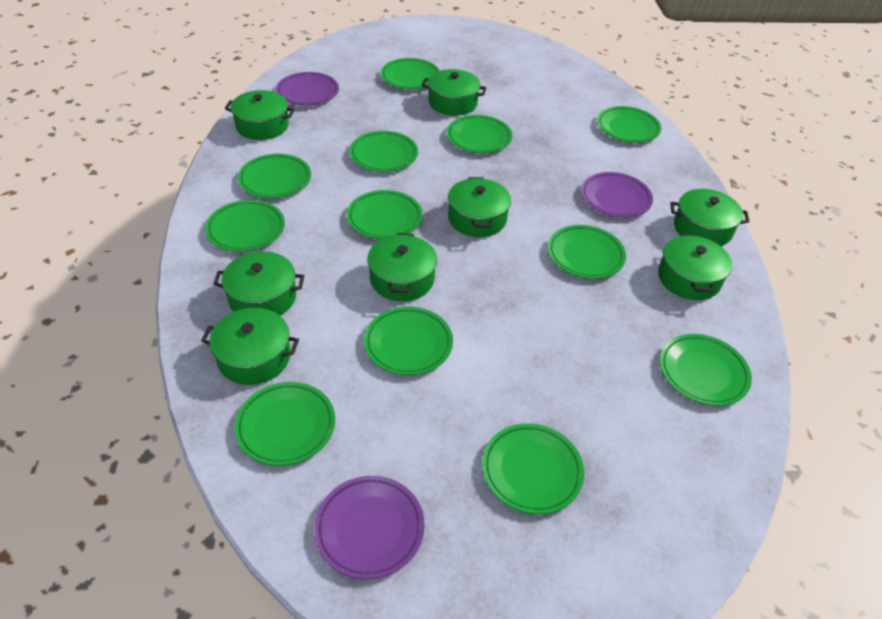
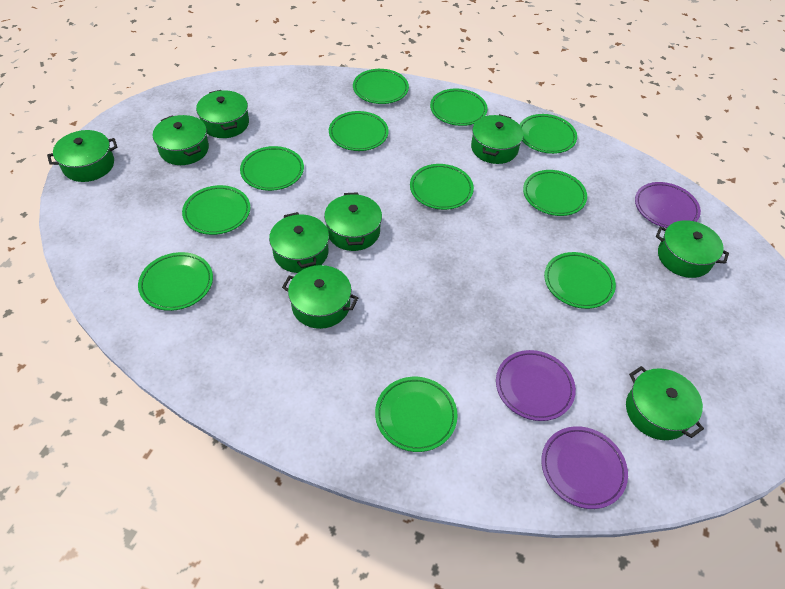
green plate: [205,200,285,252] [235,382,335,466] [238,154,311,198] [347,190,422,239] [349,131,418,172] [364,307,453,375] [381,58,440,89] [447,115,512,153] [482,423,584,514] [548,225,626,279] [597,106,661,143] [660,334,752,406] = 12 -> [138,252,213,311] [182,185,251,235] [240,146,304,191] [329,111,389,151] [353,69,409,104] [375,377,457,452] [410,164,474,210] [430,89,488,126] [519,114,577,154] [523,170,587,216] [544,252,616,309] = 11
green pot: [201,308,299,385] [213,251,304,315] [225,90,295,140] [367,233,437,301] [422,69,486,116] [448,177,511,237] [658,234,732,300] [670,189,750,246] = 8 -> [47,130,117,182] [153,115,209,165] [196,90,249,138] [269,212,329,273] [282,265,358,329] [324,192,382,251] [471,114,524,164] [626,366,704,440] [656,220,729,278] = 9

